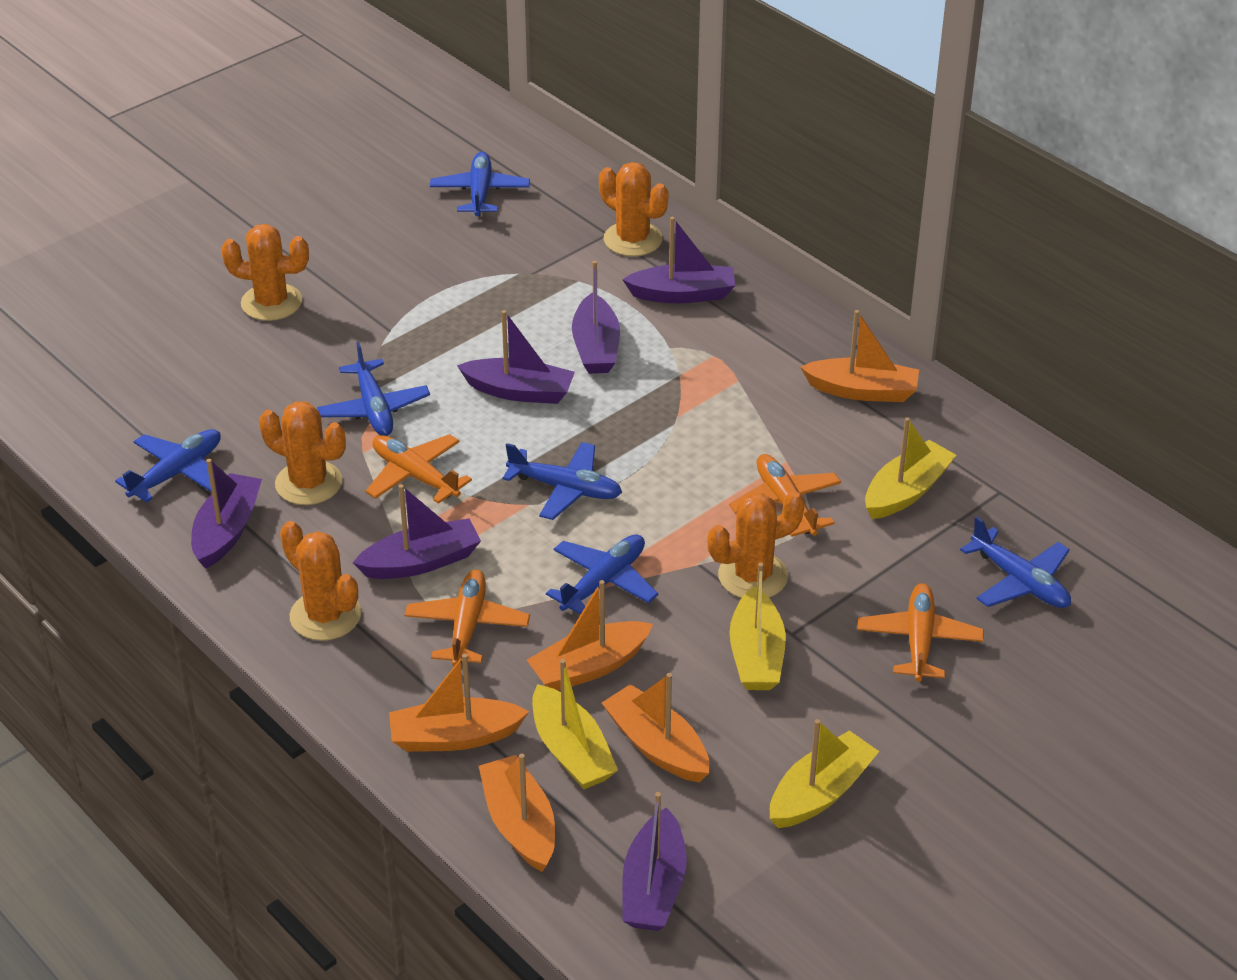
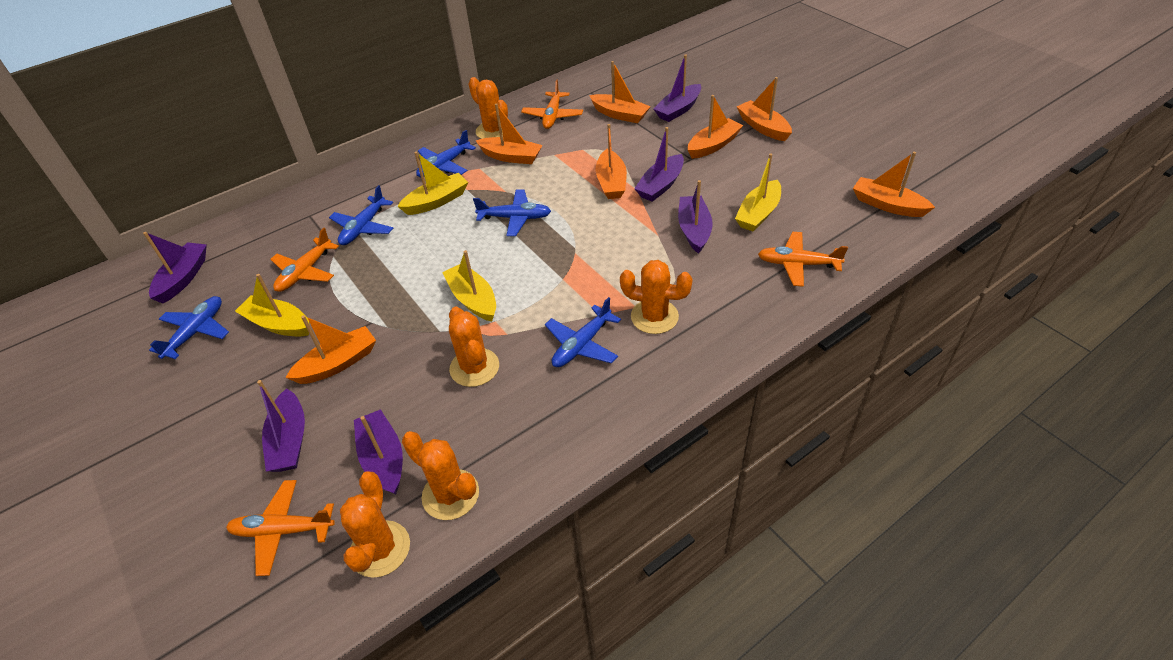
blue plane: [115,429,221,503] [317,342,430,436] [430,152,530,216] [502,442,622,520] [546,534,658,614] [960,516,1071,608] = 6 -> [149,296,229,359] [329,185,393,245] [416,130,476,177] [473,190,551,236] [545,297,621,367] = 5
orange boat: [389,653,529,752] [479,754,555,872] [527,580,653,690] [602,673,710,782] [800,310,919,402] = 5 -> [285,315,376,384] [475,103,543,164] [589,61,651,123] [596,124,627,199] [688,95,743,159] [736,77,792,141] [853,152,935,217] = 7

